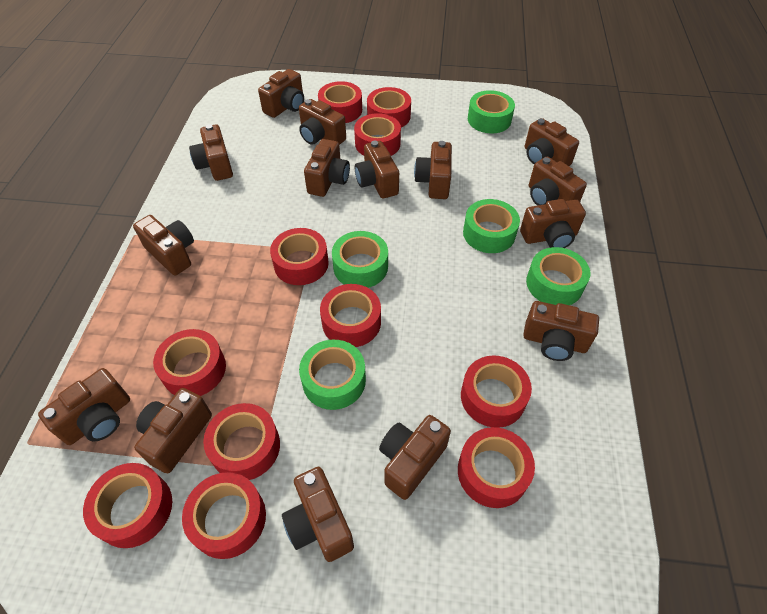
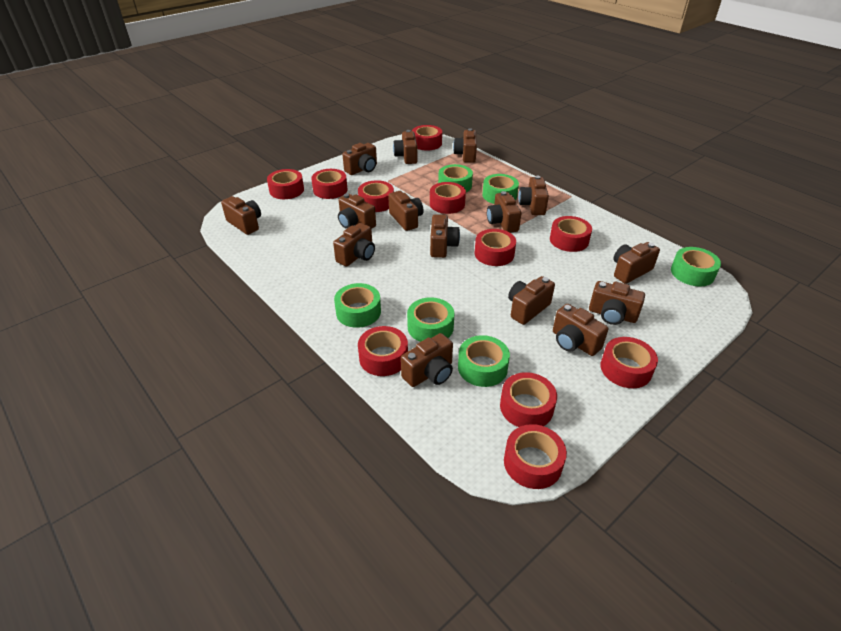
green tape: [299,340,366,410] [332,231,388,288] [463,199,520,253] [468,90,515,133] [526,247,590,305] = 5 -> [334,283,381,328] [407,297,454,342] [438,164,473,192] [458,335,510,387] [482,174,519,204] [671,247,721,286] = 6

